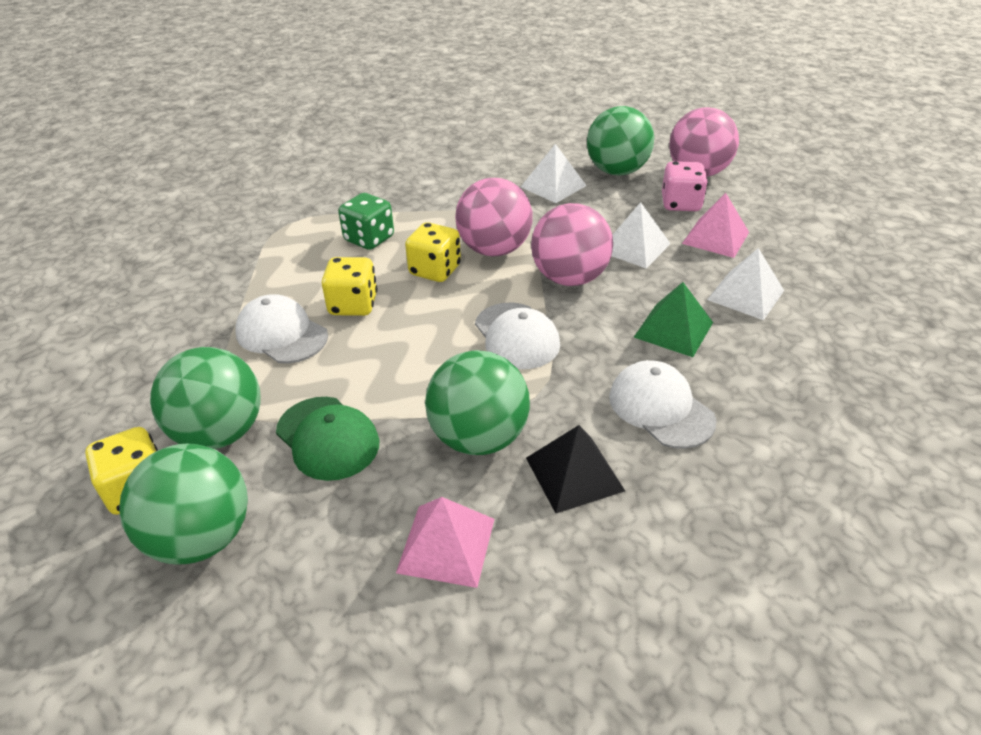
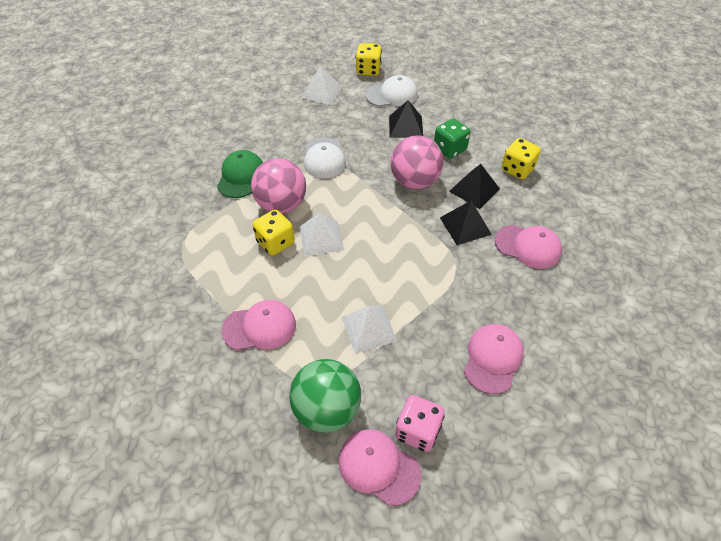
black pyramid: [526,425,625,513] = 1 -> [389,100,423,138] [440,200,492,245] [449,164,500,209] = 3
green ball: [119,444,248,565] [150,347,261,449] [425,350,530,455] [587,106,654,176] = 4 -> [289,359,361,433] = 1
green pyramid: [634,282,713,357] = 1 -> none = 0
pink ball: [455,178,532,257] [531,203,613,286] [669,107,739,177] = 3 -> [251,158,306,213] [390,135,443,189] = 2
pink cap: none = 0 -> [222,300,296,351] [338,429,421,506] [464,324,524,394] [495,225,562,269] = 4
pink pyramid: [396,497,494,588] [682,193,749,258] = 2 -> none = 0
white cap: [235,295,328,363] [475,303,560,369] [609,360,716,449] = 3 -> [304,137,346,178] [366,75,418,107] = 2

